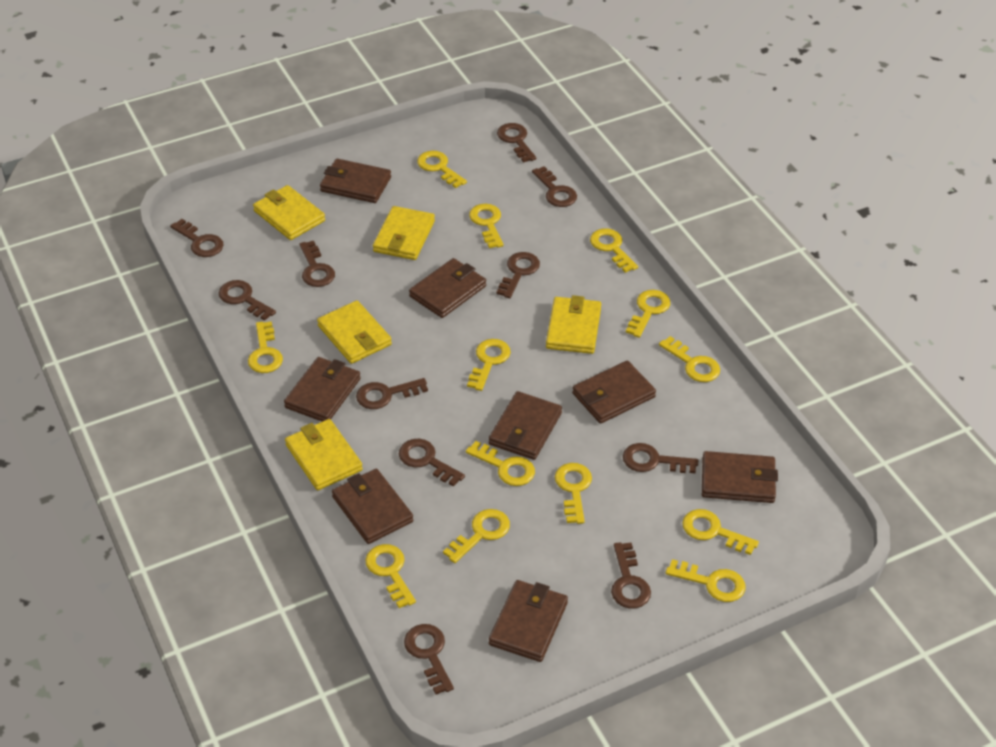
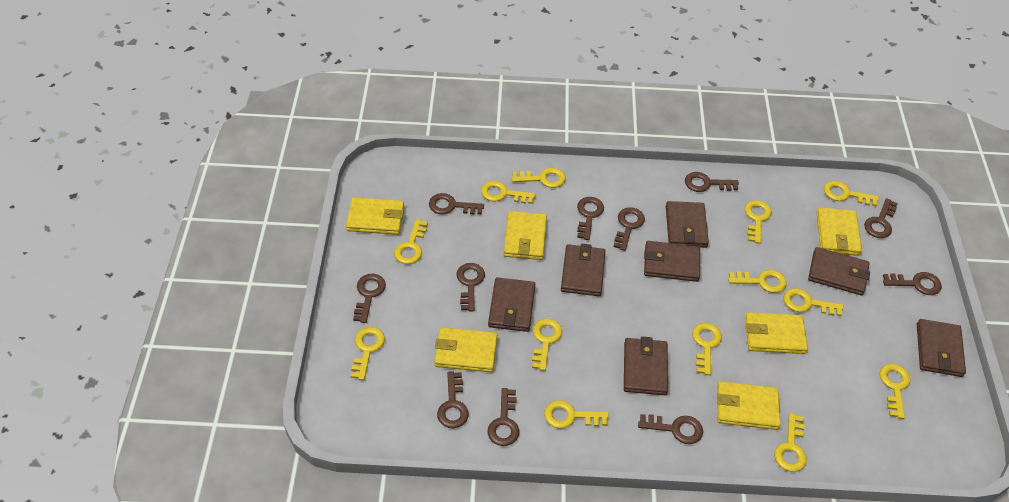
brown wallet: [284,357,361,421] [320,159,391,203] [332,469,413,544] [409,258,486,318] [489,391,562,460] [489,580,568,662] [572,361,656,424] [702,451,778,503] = 8 -> [488,277,535,332] [561,244,605,296] [624,337,668,395] [644,241,700,282] [666,201,709,248] [808,247,870,295] [917,319,966,377] = 7
yellow wallet: [253,185,325,240] [285,419,363,490] [317,301,392,364] [373,206,435,260] [546,295,601,354] = 5 -> [346,197,404,235] [434,327,497,372] [504,211,547,260] [717,381,780,430] [745,312,808,354] [816,207,862,256] = 6

